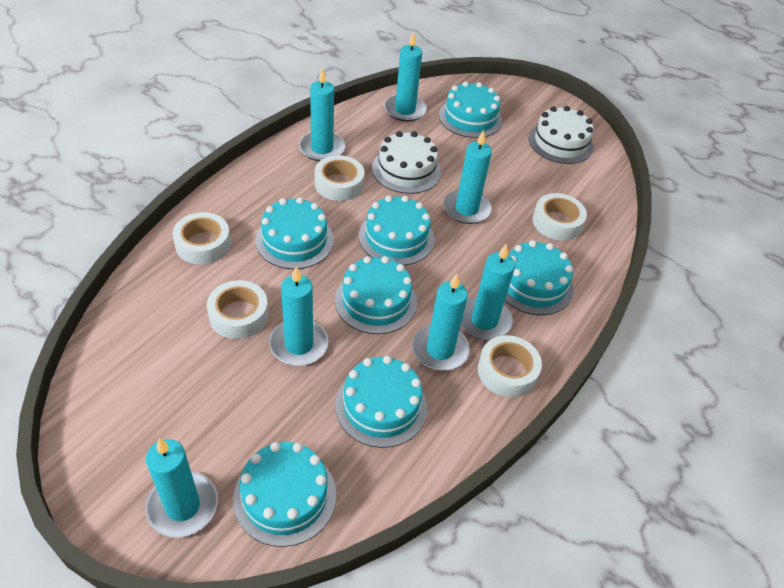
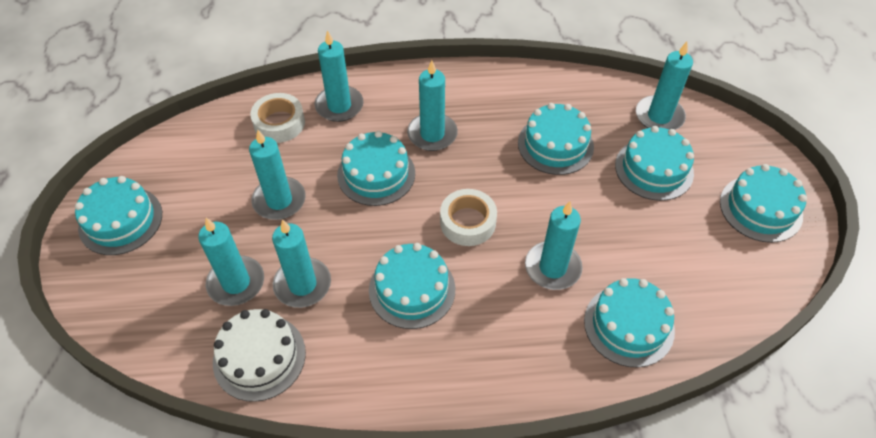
white cake: [372,131,441,194] [528,106,594,164] = 2 -> [213,309,306,402] = 1
white tape: [173,212,231,264] [207,280,268,339] [315,155,364,201] [478,335,542,397] [533,193,587,241] = 5 -> [250,93,305,143] [440,189,497,246] = 2

